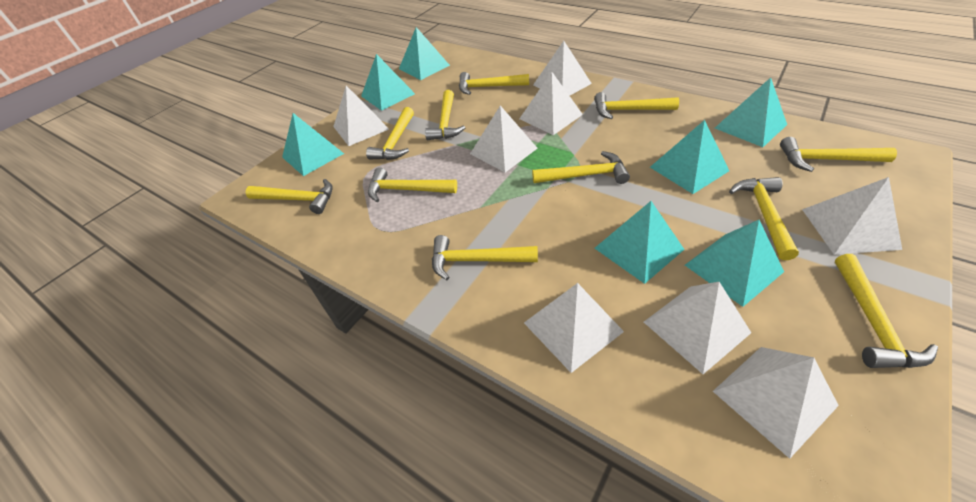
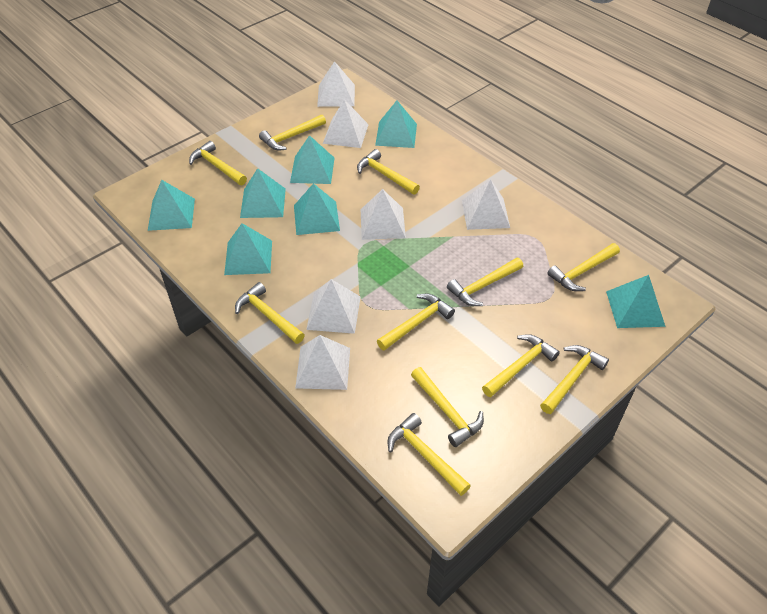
white pyramid: [333,86,389,146] [470,105,538,172] [519,72,583,135] [524,283,624,373] [533,41,592,96] [644,282,751,374] [713,347,839,459] [802,177,902,255] = 8 -> [295,335,350,390] [306,279,361,334] [317,61,355,107] [323,99,369,148] [361,189,406,240] [462,179,510,230] = 6

